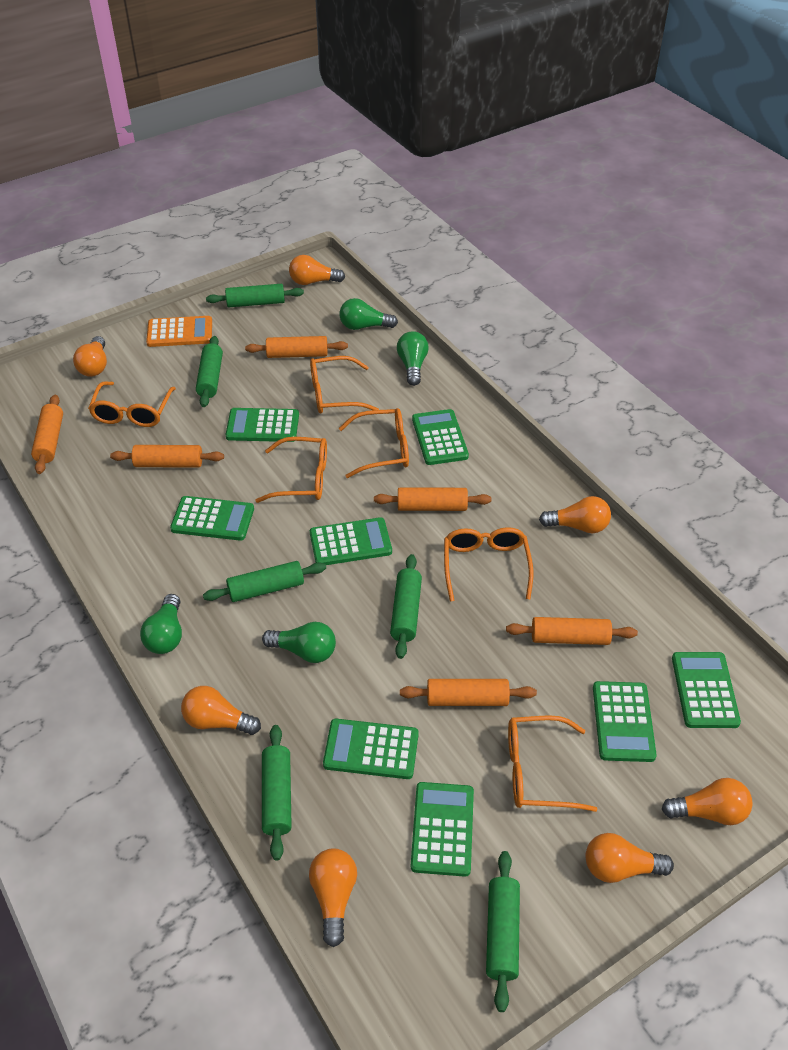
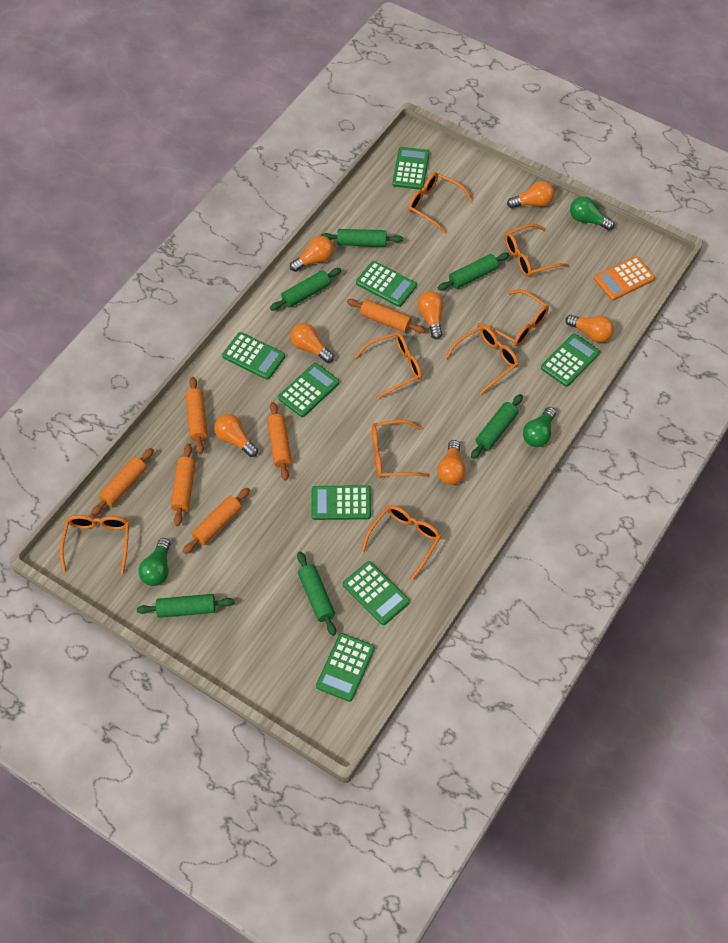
green light bulb: [140,594,182,654] [262,622,336,663] [339,298,398,330] [397,331,429,386] = 4 -> [139,538,170,586] [523,407,556,447] [570,196,615,230] = 3
orange glasses: [88,381,176,427] [255,437,327,503] [310,356,379,413] [339,408,409,478] [444,527,533,602] [508,715,598,812] = 6 -> [60,515,129,574] [354,332,422,399] [361,505,441,581] [372,420,429,478] [408,172,473,234] [445,325,518,395] [477,290,549,346] [505,224,569,277] = 8

